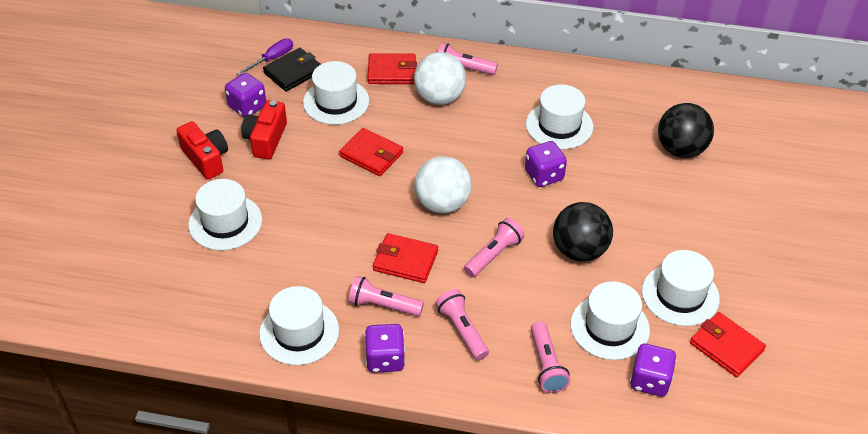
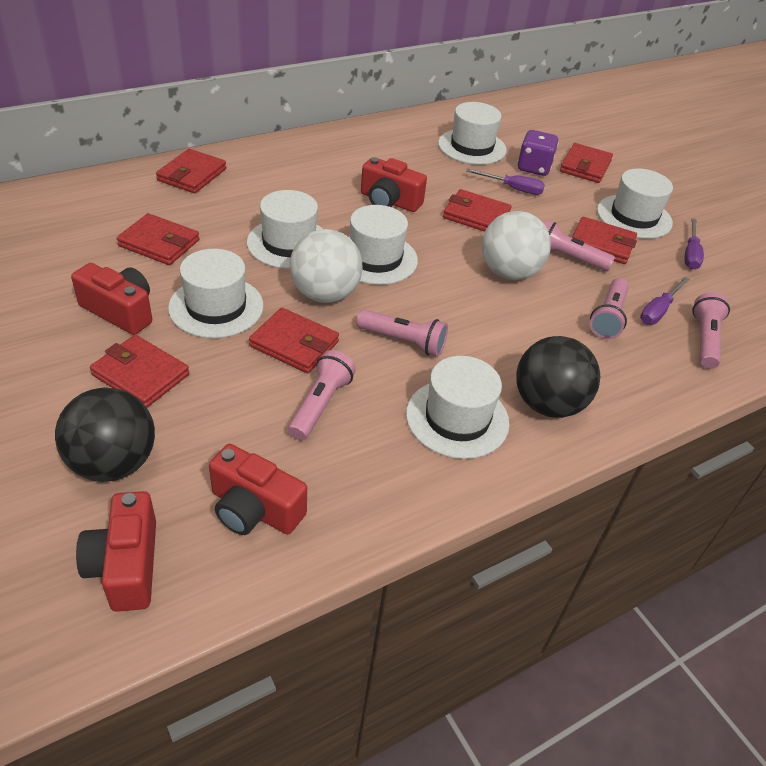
black wallet: [263,48,321,92] = 1 -> none = 0
purple dice: [225,73,266,117] [364,324,405,373] [525,141,567,187] [630,343,677,397] = 4 -> [517,130,559,176] = 1
purple screwdriver: [237,39,293,75] = 1 -> [466,169,545,195] [640,277,689,325] [685,218,704,270] = 3
red camera: [176,121,228,180] [241,100,287,159] = 2 -> [71,263,152,335] [76,491,156,612] [209,444,307,535] [361,157,427,212] = 4
red wallet: [339,128,403,176] [368,53,417,84] [373,233,438,283] [690,312,766,377] = 4 -> [90,335,189,408] [116,213,199,265] [156,149,226,193] [249,308,339,373] [443,189,511,232] [560,143,613,183] [572,217,637,264] = 7

